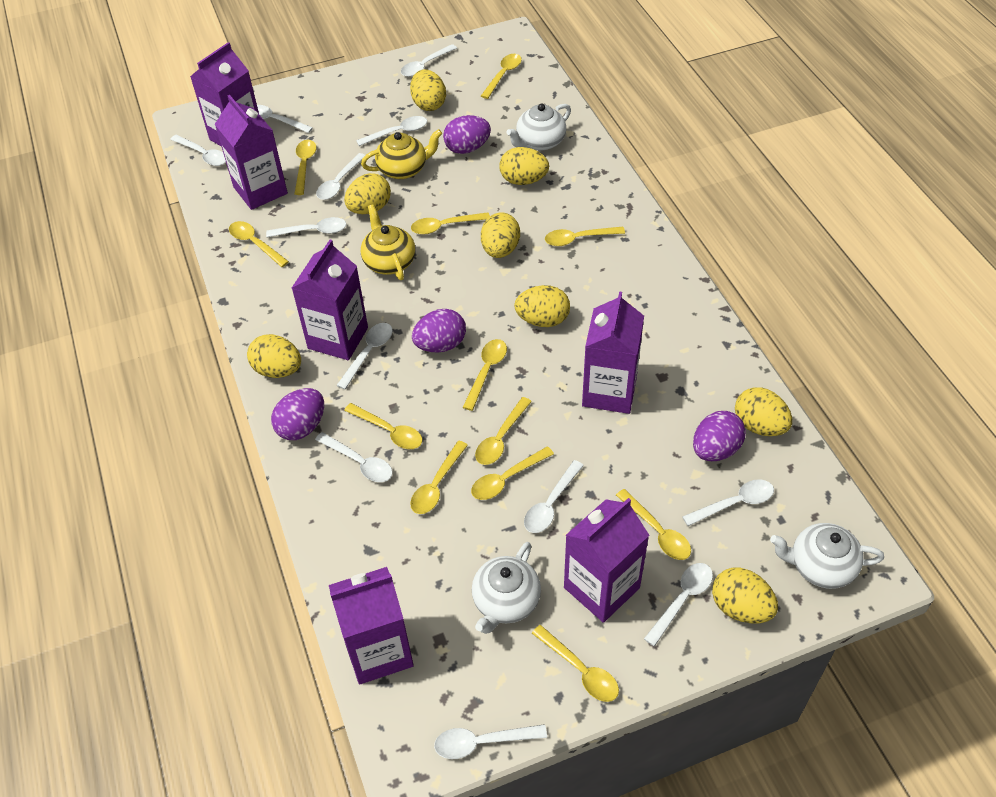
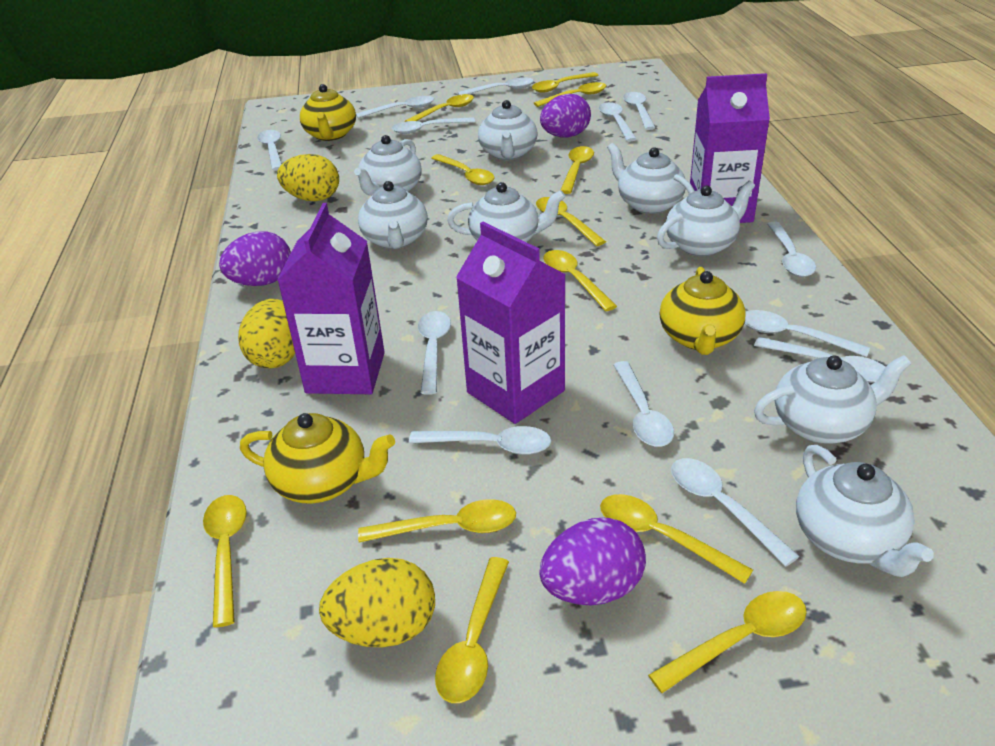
purple carton: [190,42,259,146] [215,95,288,210] [292,240,368,360] [329,567,414,684] [564,498,649,623] [582,291,644,414] = 6 -> [278,203,385,394] [456,222,566,424] [690,73,770,223] = 3
purple egg: [271,388,324,440] [412,309,466,352] [443,115,491,154] [693,411,746,461] = 4 -> [219,232,291,286] [539,518,646,605] [540,94,591,138] = 3
white spoon: [170,135,226,166] [257,105,313,133] [266,217,346,237] [315,432,393,482] [316,153,365,200] [336,323,393,389] [356,116,427,146] [401,44,457,77] [434,724,547,759] [524,460,584,533] [644,563,713,647] [682,479,774,526] = 12 -> [257,130,282,170] [356,96,434,118] [392,117,475,134] [409,426,551,455] [418,311,451,395] [458,77,534,95] [599,102,637,142] [613,361,674,447] [623,92,655,130] [671,458,800,566] [744,310,870,357] [754,337,886,383] [767,222,816,277] = 13
white teapot: [472,542,541,634] [506,104,571,151] [770,523,884,589] = 3 -> [354,135,422,196] [358,181,428,249] [447,182,565,242] [478,100,538,160] [607,143,695,214] [657,181,755,256] [754,355,911,444] [796,445,934,577] = 8
yellow egg: [247,334,301,378] [344,173,391,214] [410,69,446,111] [481,213,520,258] [499,147,549,185] [514,285,570,327] [712,567,778,623] [735,387,792,436] = 8 -> [238,299,295,368] [277,154,339,201] [319,558,435,647] = 3
yellow teapot: [361,129,442,179] [361,204,415,280] = 2 -> [240,413,395,504] [300,84,356,141] [660,267,746,355] = 3

